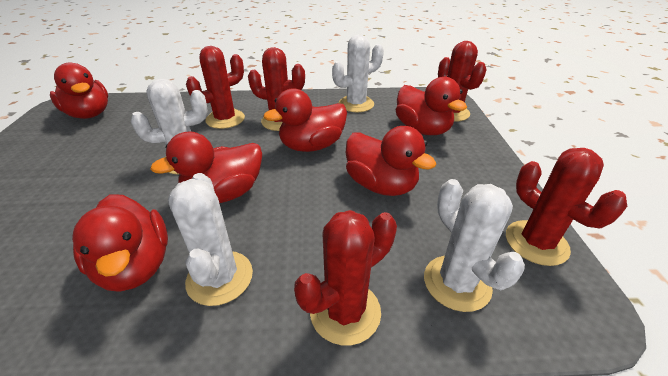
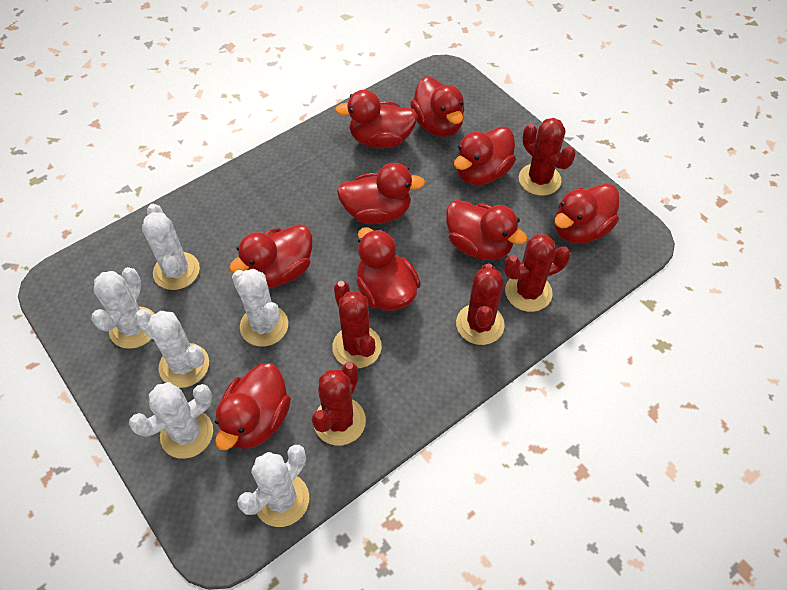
red duck: [50,63,108,119] [72,194,168,292] [150,131,262,203] [264,88,347,152] [346,126,437,196] [396,77,467,135] = 6 -> [215,363,291,450] [229,225,312,287] [335,90,418,149] [337,163,425,224] [356,227,421,311] [410,76,464,137] [446,200,527,260] [454,126,516,185] [554,184,619,244] = 9
white cactus: [131,79,208,174] [168,173,253,306] [332,34,384,112] [424,179,525,312] = 4 -> [91,267,155,349] [129,382,213,459] [135,309,209,388] [142,204,200,290] [232,269,288,347] [237,445,309,527] = 6

